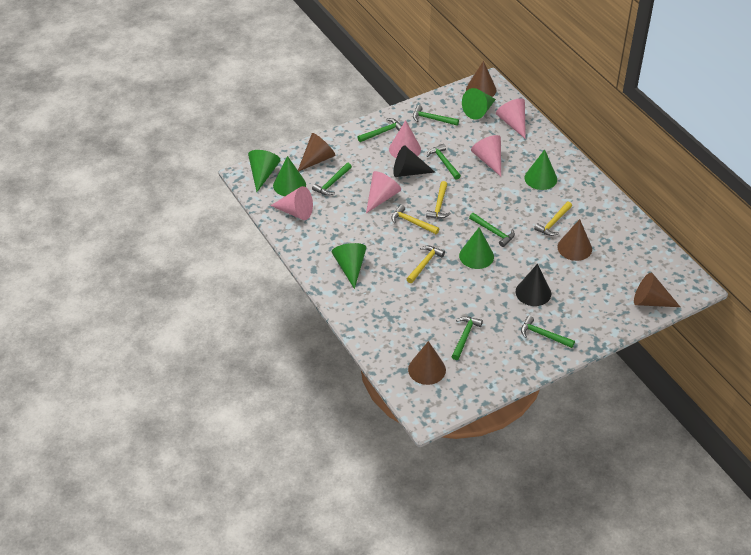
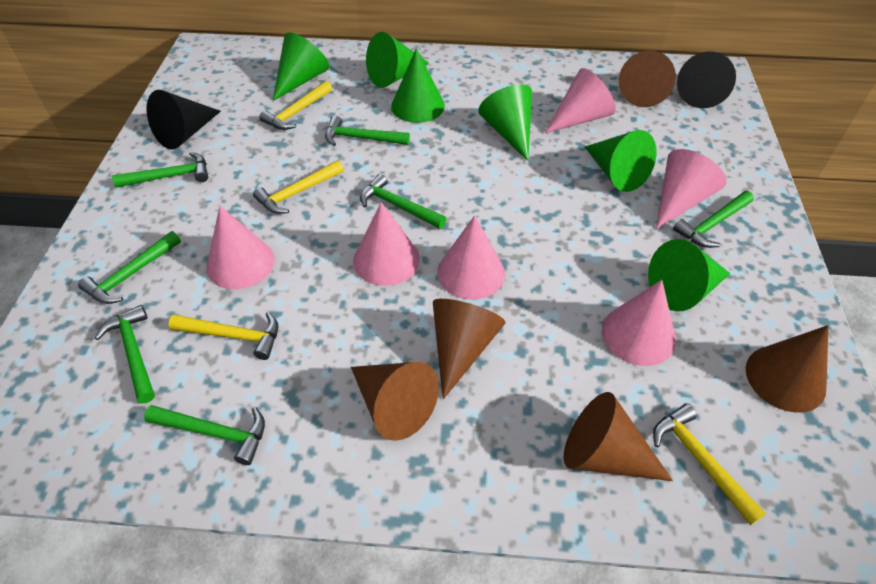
pink cone: [270,186,313,220] [366,171,401,213] [389,120,421,158] [471,135,501,177] [496,98,526,139] = 5 -> [207,206,274,289] [353,202,420,286] [437,215,505,299] [545,68,616,133] [602,280,676,366] [656,149,726,229] = 6

